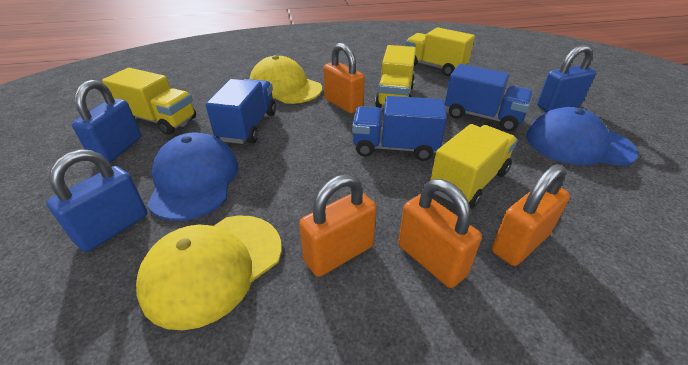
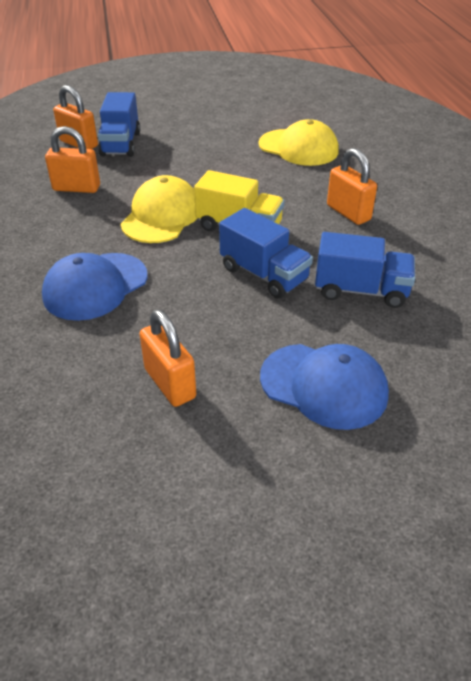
blue padlock: [46,149,147,252] [72,80,141,163] [537,45,596,112] = 3 -> none = 0
yellow truck: [102,68,196,135] [375,45,416,108] [405,27,475,76] [430,124,517,209] = 4 -> [194,170,284,231] = 1

